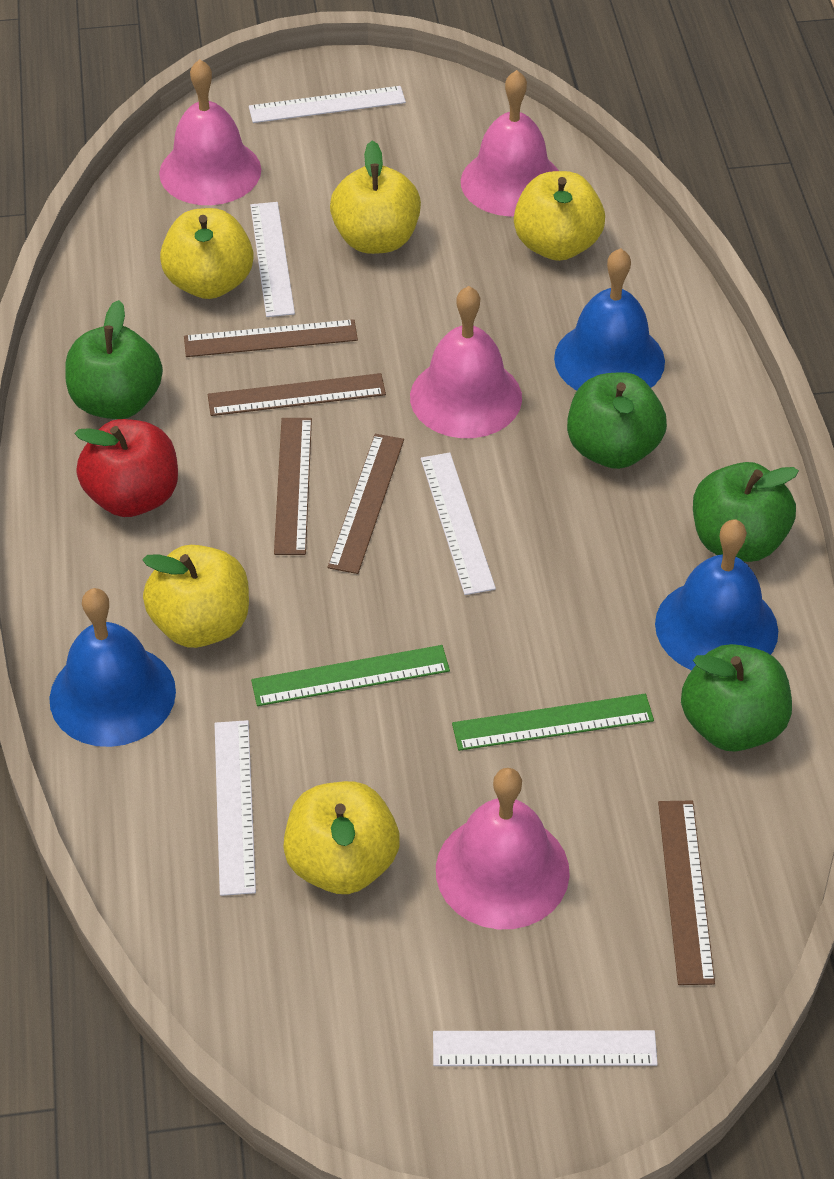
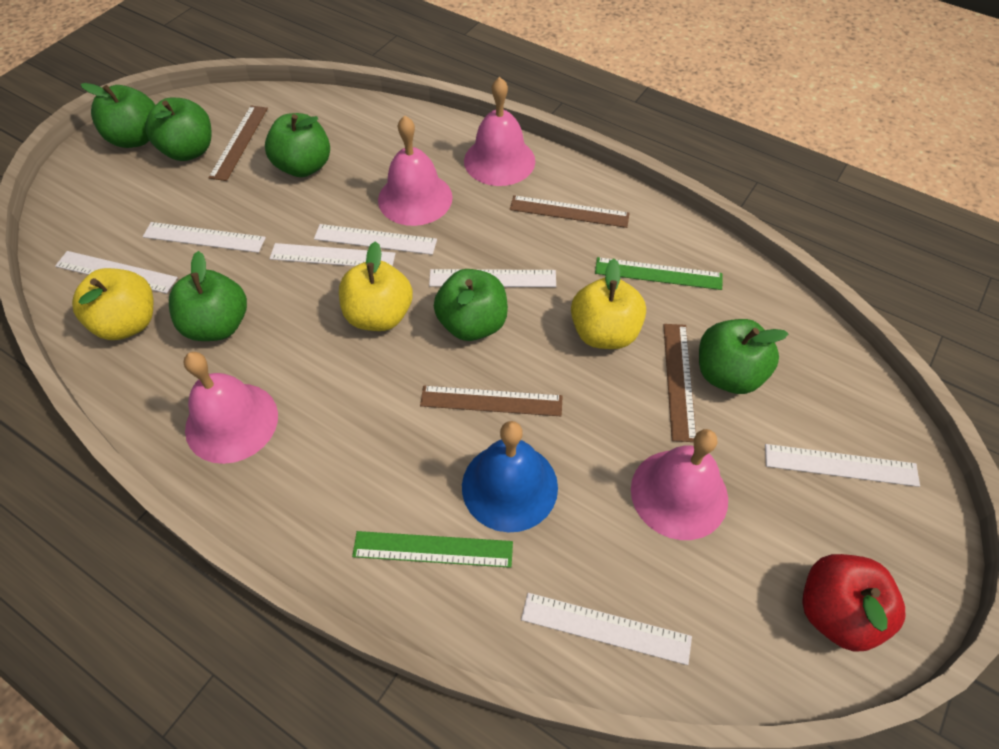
blue bell: [49,588,176,747] [554,248,665,391] [655,519,778,671] = 3 -> [462,421,558,532] = 1
brown ruler: [184,319,358,357] [208,373,386,416] [274,418,312,555] [328,434,404,574] [658,801,715,985] = 5 -> [208,105,268,181] [420,386,562,416] [510,195,630,228] [664,324,696,442] = 4
green apple: [65,300,163,419] [567,372,667,469] [681,644,792,752] [693,462,799,562] = 4 -> [81,83,155,148] [145,98,212,161] [169,251,247,341] [265,113,330,177] [434,269,508,341] [699,319,788,394] = 6
white ruler: [214,720,256,896] [249,86,406,123] [250,202,295,317] [421,453,496,595] [433,1030,658,1066] = 5 -> [55,251,178,294] [143,222,266,253] [269,243,396,266] [314,224,437,255] [429,269,556,287] [521,593,692,665] [765,444,920,487] = 7
yellow apple: [142,545,249,648] [160,208,253,299] [283,781,400,894] [330,141,421,254] [514,171,605,261] = 5 -> [72,268,153,340] [339,241,413,331] [571,259,646,349] = 3

